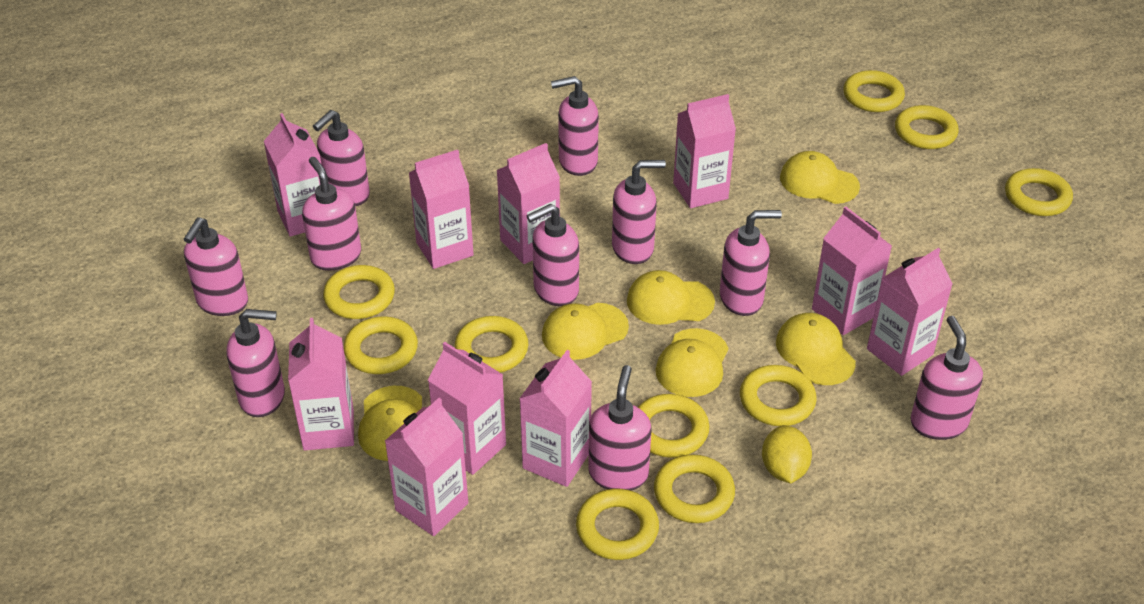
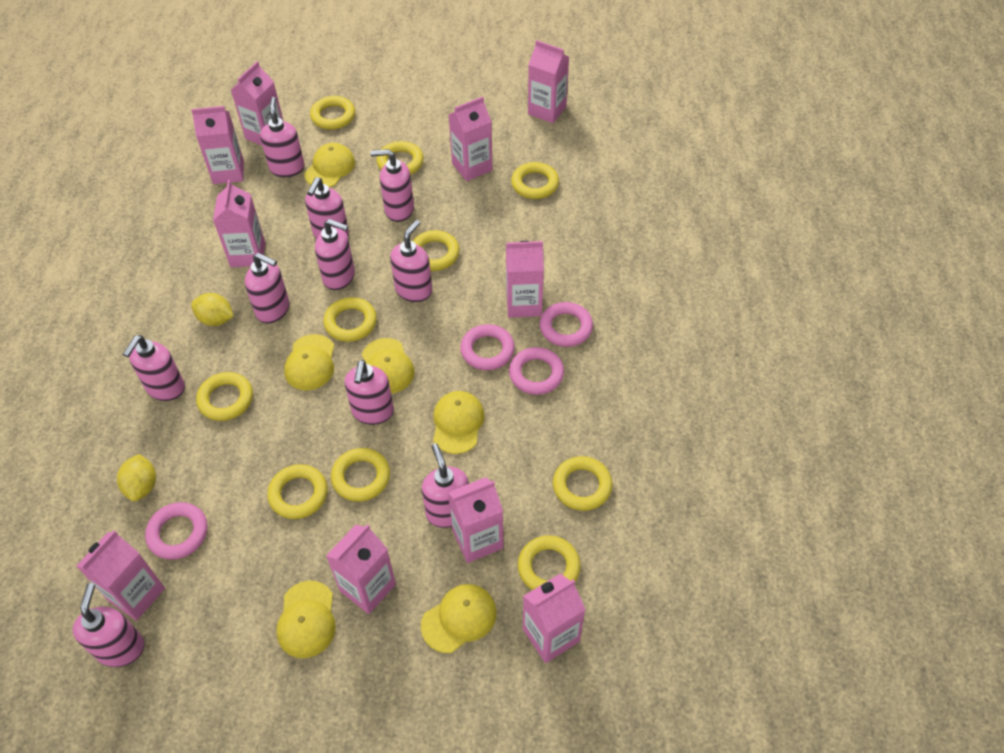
pink ring: none = 0 -> [145,502,207,560] [460,324,515,370] [509,347,564,395] [540,302,593,347] = 4
yellow lemon: [762,425,812,483] = 1 -> [117,454,156,501] [191,293,234,326] = 2

